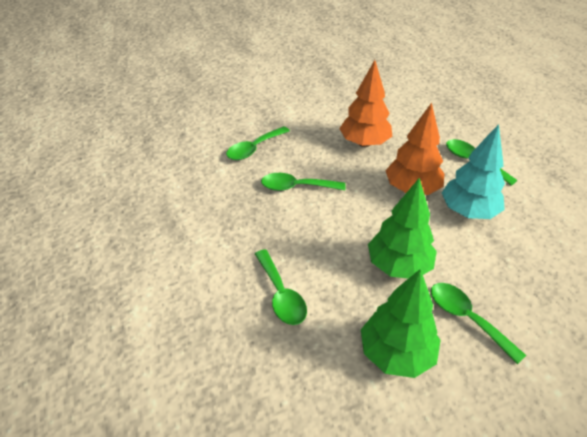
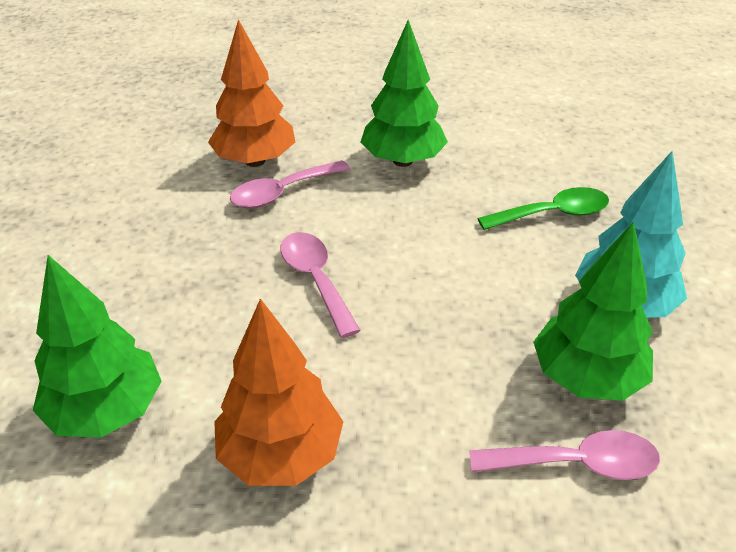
green spoon: [226,126,290,160] [255,249,307,325] [261,173,346,191] [431,283,526,364] [446,139,518,186] = 5 -> [477,187,609,230] = 1
green tree: [361,269,441,378] [368,178,437,278] = 2 -> [33,255,162,438] [361,20,448,167] [533,222,653,401] = 3
pink spoon: none = 0 -> [230,160,350,208] [281,232,361,338] [469,430,660,480] = 3

